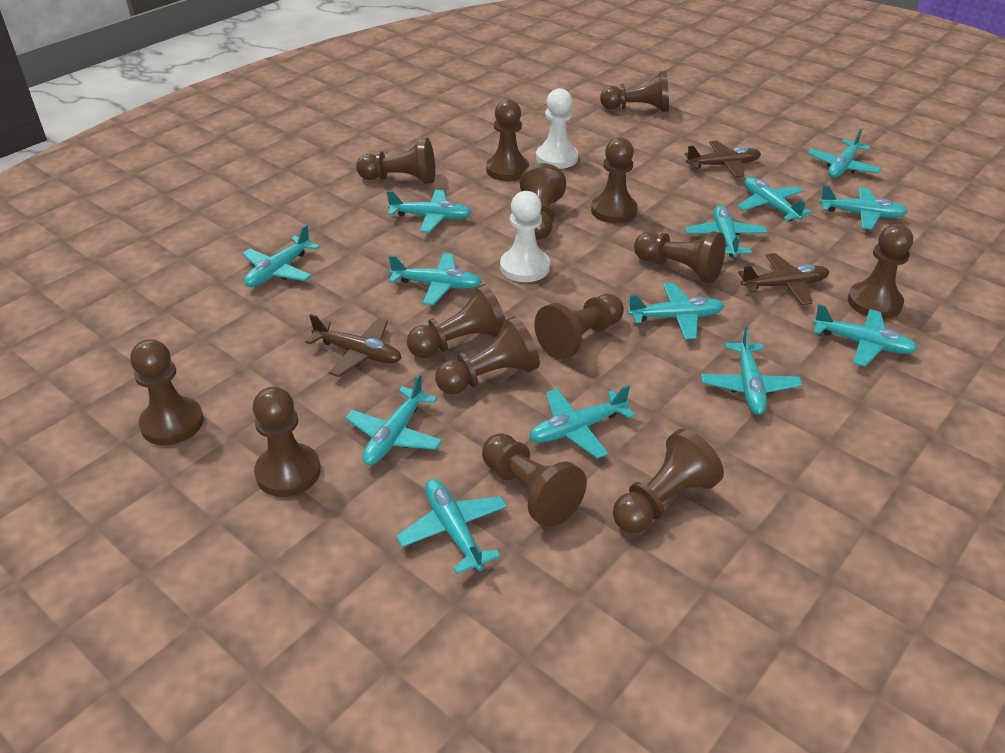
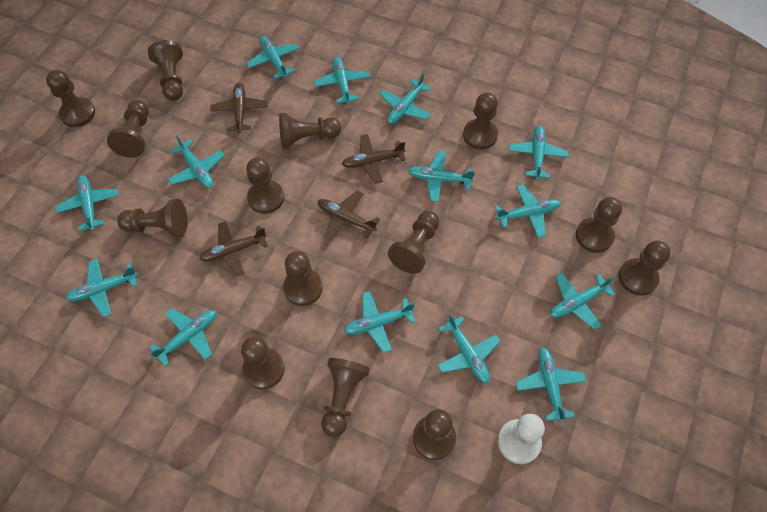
brown plane: [305,314,402,377] [685,141,761,177] [738,253,829,305] = 3 -> [199,221,268,276] [211,83,268,133] [317,190,380,241] [342,134,406,184] = 4
turquoise plane: [242,224,320,287] [345,374,442,465] [386,190,472,233] [388,253,482,305] [396,479,507,574] [529,385,635,459] [628,283,724,339] [685,205,767,257] [701,326,802,415] [737,177,811,221] [808,128,882,178] [813,304,918,367] [819,185,908,230] = 13 -> [55,175,119,231] [65,259,138,317] [149,308,216,367] [168,135,225,188] [246,36,299,79] [314,57,370,104] [344,291,416,353] [380,74,431,124] [408,151,475,202] [437,314,501,383] [495,184,561,238] [509,126,568,180] [515,347,586,422] [550,273,616,330] = 14
white pawn: [500,191,550,282] [536,88,578,169] = 2 -> [498,414,545,464] = 1

